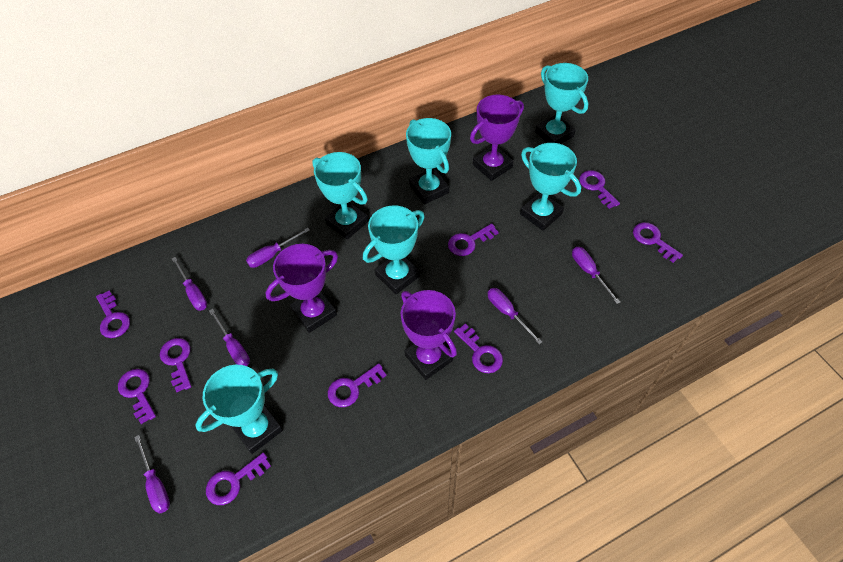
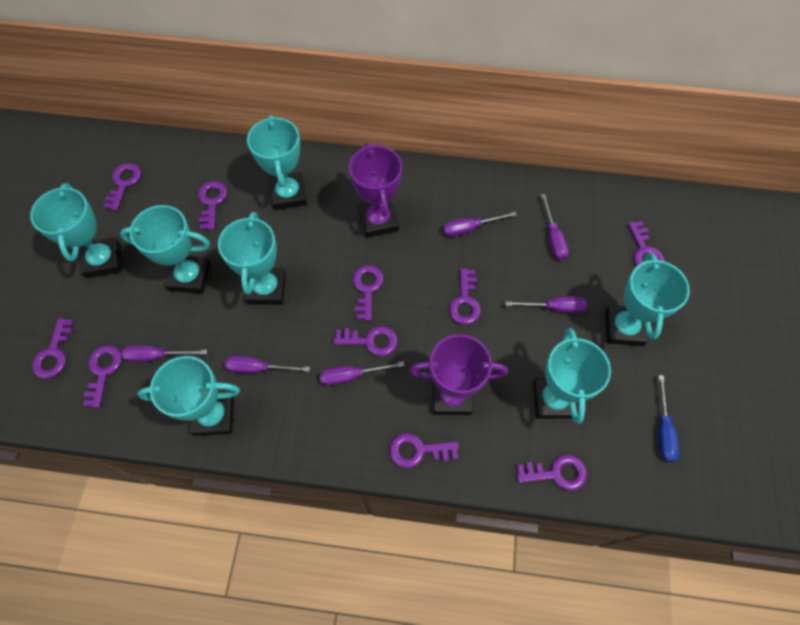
blue screwdriver: none = 0 -> [658,375,679,462] = 1
purple key: [96,290,130,338] [118,369,156,424] [160,338,191,392] [206,453,271,505] [328,363,387,407] [448,223,499,256] [454,324,503,373] [579,170,620,209] [633,222,683,263] = 9 -> [32,318,74,379] [83,345,122,408] [103,163,141,211] [198,181,227,230] [333,326,397,356] [353,265,383,321] [390,433,459,468] [449,268,481,325] [517,455,587,491] [628,221,664,266] = 10
purple trophy: [266,244,338,333] [401,290,457,380] [470,95,524,181] = 3 -> [349,142,402,238] [409,334,508,415] = 2
turquoise trophy: [195,365,283,454] [312,152,368,240] [363,205,425,294] [406,118,451,205] [520,143,581,231] [535,63,589,144] = 6 -> [30,183,121,278] [120,205,211,294] [137,356,240,436] [218,212,286,305] [247,115,307,210] [533,328,611,424] [605,253,690,346] = 7

